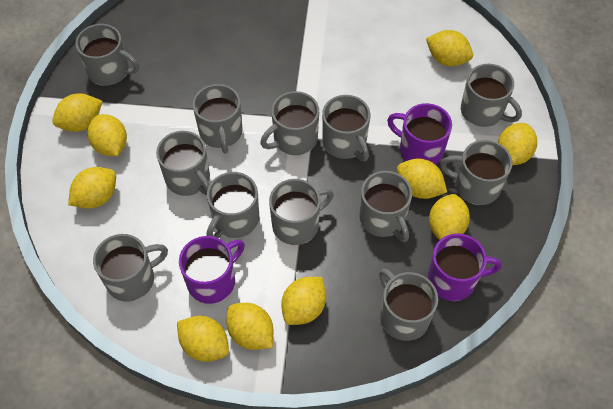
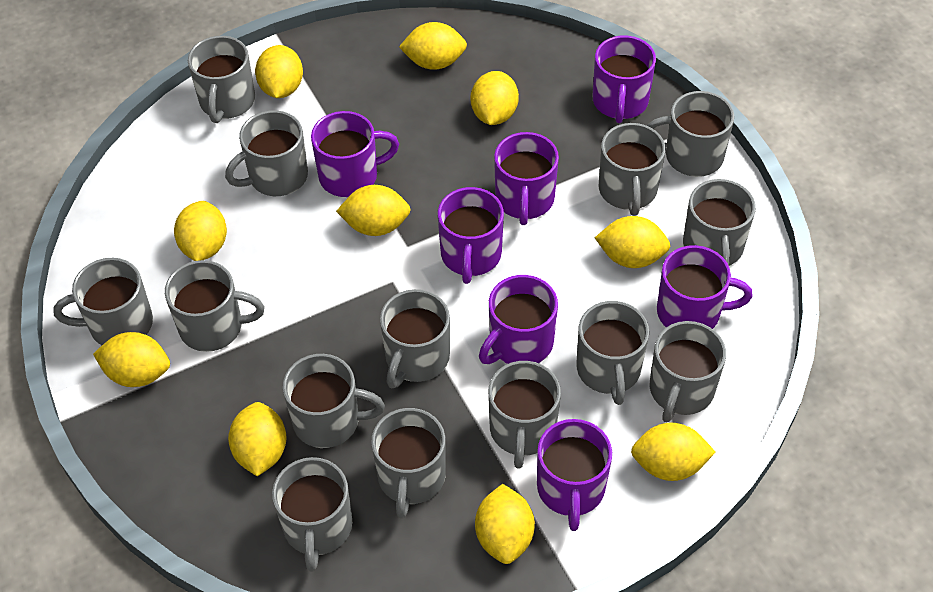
grey mug: [75,24,139,86] [93,234,168,302] [156,131,210,196] [193,84,243,153] [206,172,259,238] [260,91,319,155] [269,179,334,245] [322,95,370,161] [359,171,412,242] [379,269,438,341] [440,140,512,205] [461,64,522,127] = 12 -> [53,258,153,345] [165,260,265,352] [188,36,255,123] [225,110,308,196] [272,457,352,572] [283,354,385,448] [371,408,446,519] [380,289,450,388] [488,361,561,469] [576,301,649,405] [599,123,665,216] [646,91,734,177] [650,321,726,423] [683,179,756,266] = 14
purple mug: [179,236,245,304] [387,103,452,165] [427,233,502,301] = 3 -> [311,111,399,197] [438,187,504,284] [479,275,558,364] [494,132,559,225] [537,419,612,531] [593,36,656,123] [657,245,753,329] = 7

